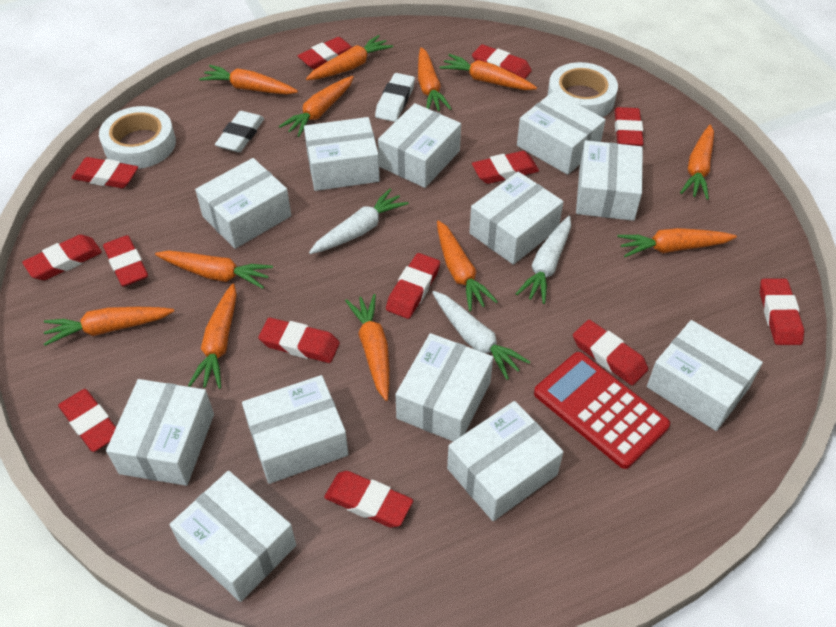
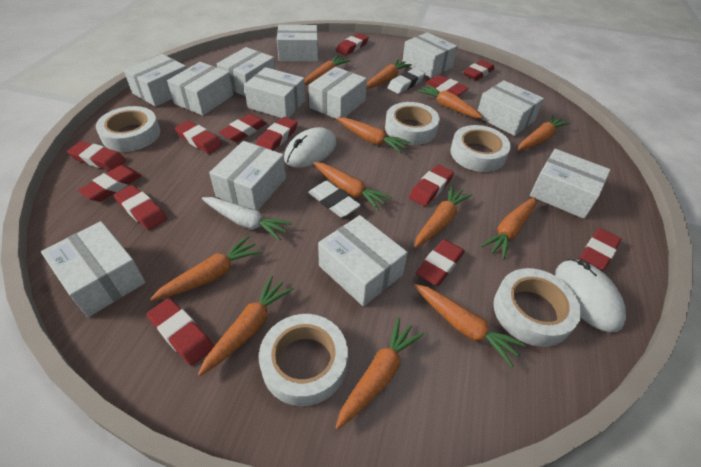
red calculator: [534,352,670,469] = 1 -> none = 0
white carrot: [309,188,409,254] [432,291,530,380] [516,216,571,304] = 3 -> [202,197,293,241] = 1
white mouse: none = 0 -> [284,127,336,168] [555,259,626,332] = 2
white tape: [99,106,176,169] [547,62,618,117] = 2 -> [96,106,160,152] [259,314,348,406] [385,102,440,145] [451,125,511,172] [493,268,581,347] = 5

